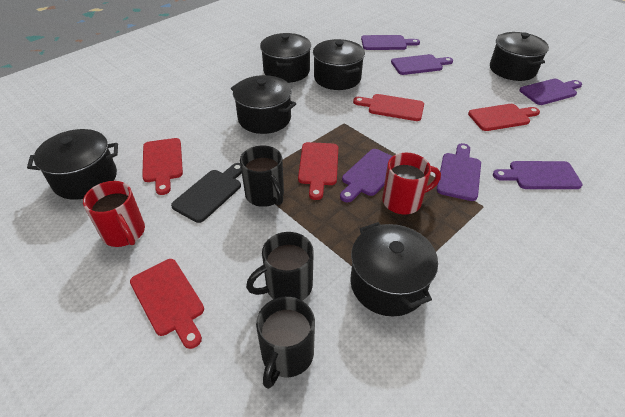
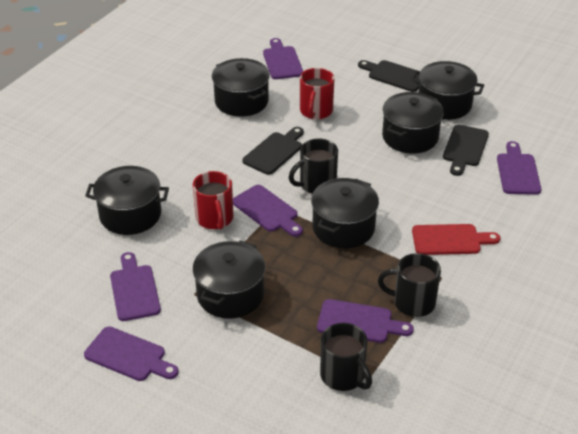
black cutting board: [171,163,242,223] = 1 -> [243,127,304,175] [358,60,420,92] [443,125,489,176] = 3
red cutting board: [130,259,204,349] [142,138,183,195] [298,142,338,200] [353,94,424,121] [468,104,540,131] = 5 -> [412,224,500,255] = 1

